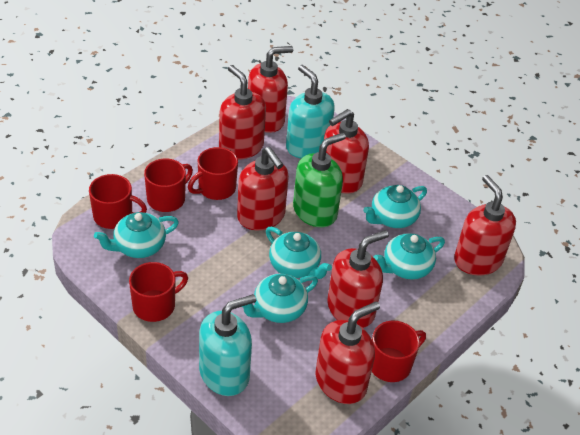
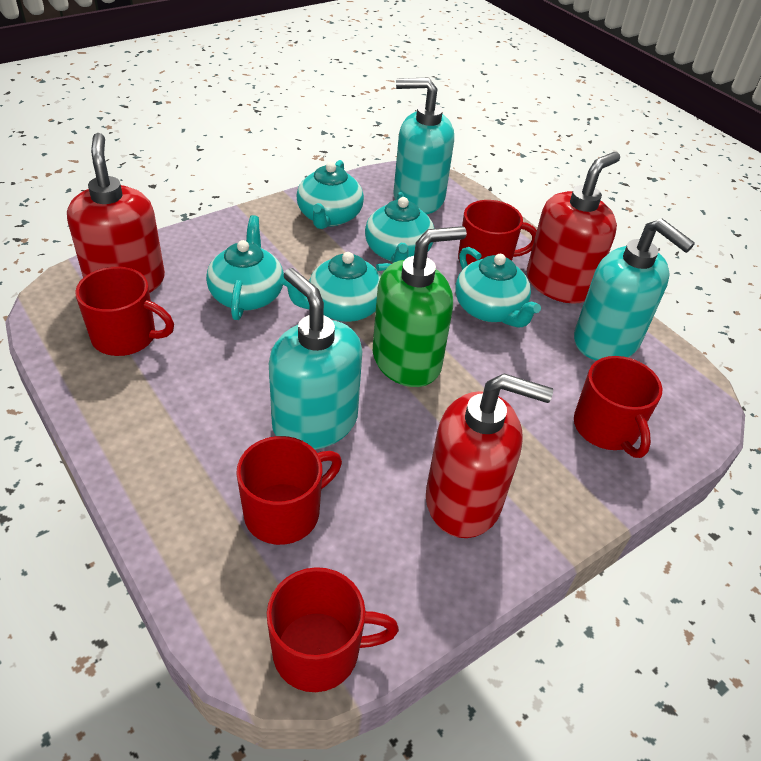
red soap dispenser: [219,65,266,160] [237,147,289,230] [248,46,293,133] [316,301,380,404] [324,109,369,194] [327,230,389,328] [454,175,516,275] = 7 -> [67,133,165,293] [426,374,553,538] [527,152,620,304] = 3
turquoise soap dispenser: [199,294,256,396] [286,65,335,158] = 2 -> [269,268,362,450] [393,78,454,214] [574,219,695,361] = 3

